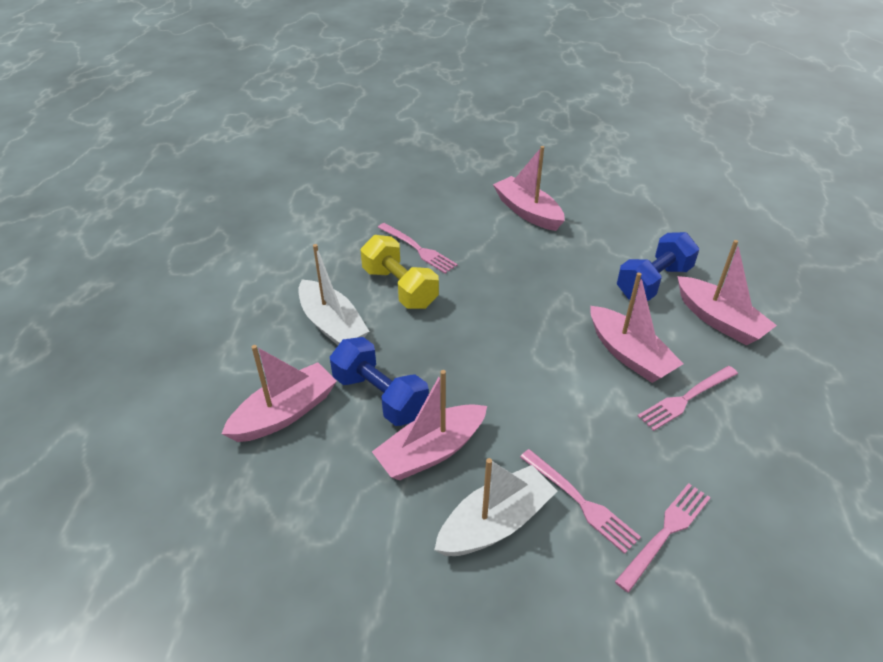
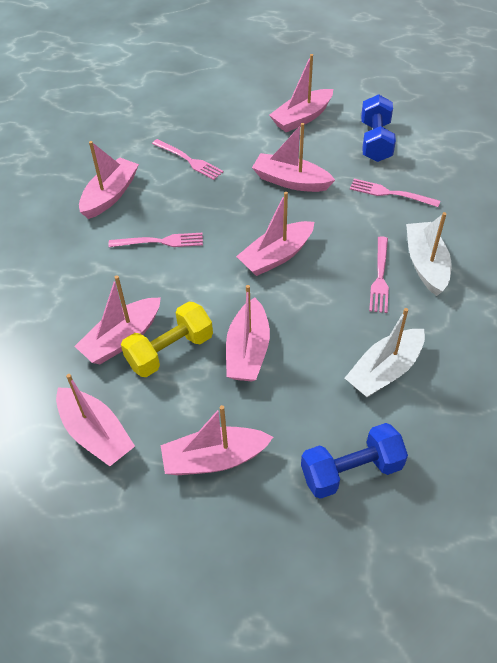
pink boat: [221,345,337,442] [372,370,487,480] [493,146,565,231] [591,272,684,383] [677,240,777,345] = 5 -> [56,374,135,466] [75,275,161,364] [79,141,139,219] [161,405,273,475] [226,285,270,381] [236,192,314,276] [252,123,335,192] [269,54,333,132] = 8

